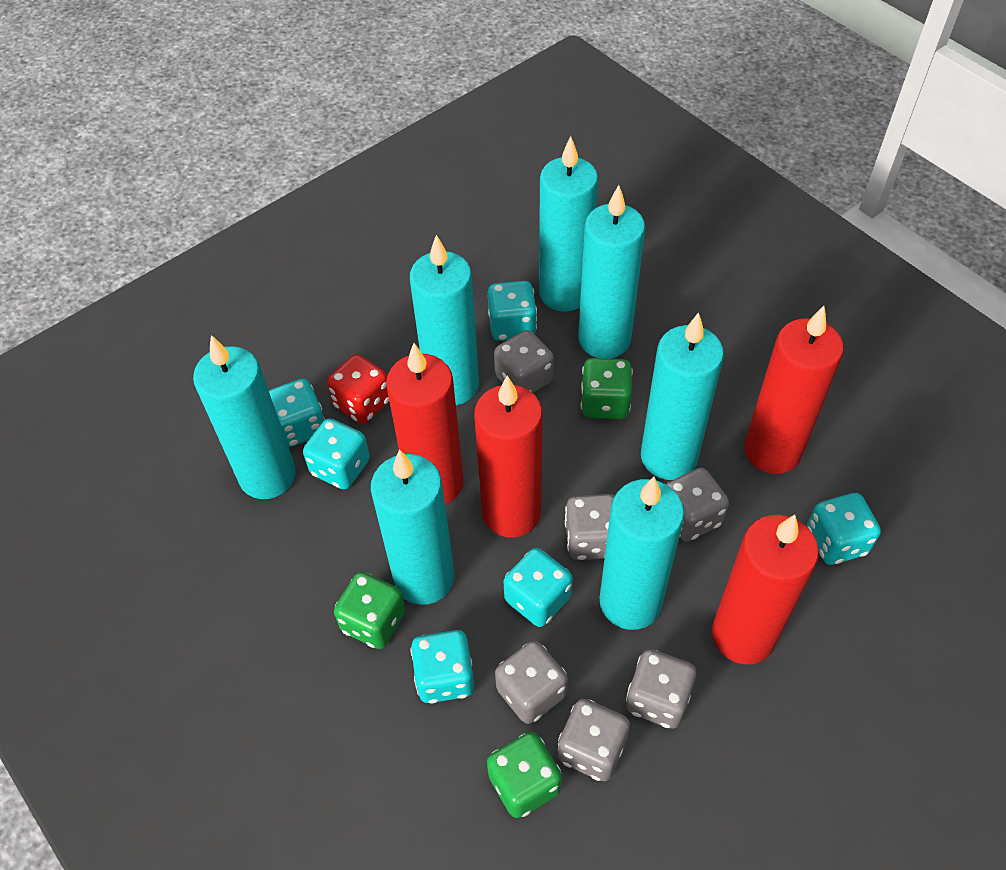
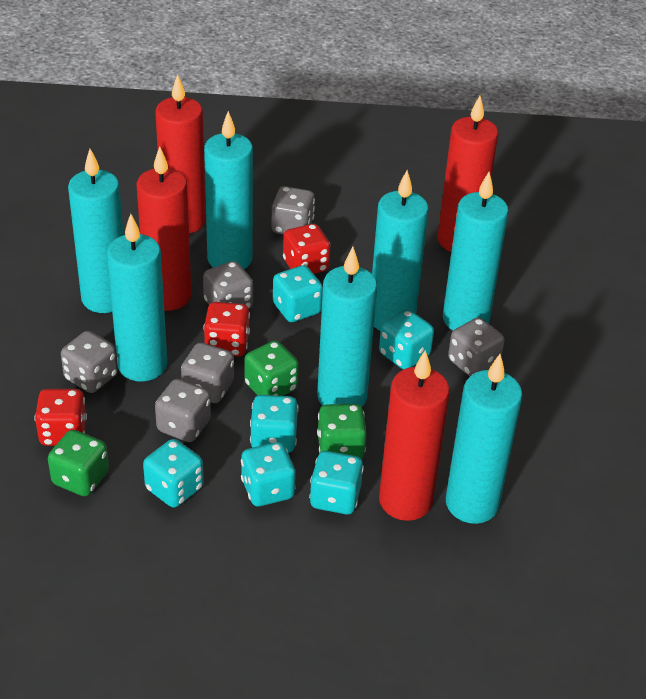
red dice: [327,354,389,424] = 1 -> [35,389,87,446] [203,302,250,356] [283,224,330,274] = 3

